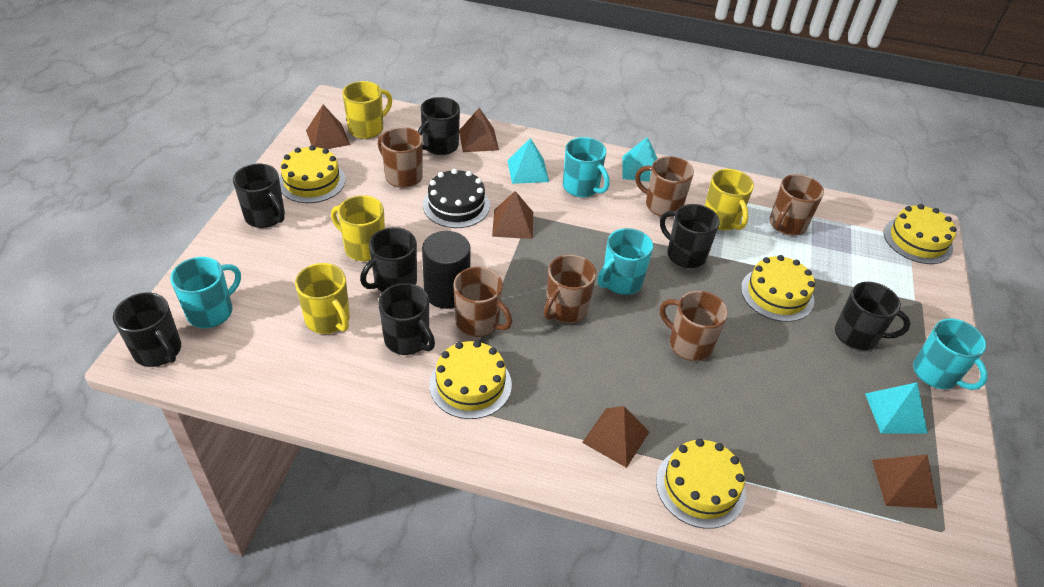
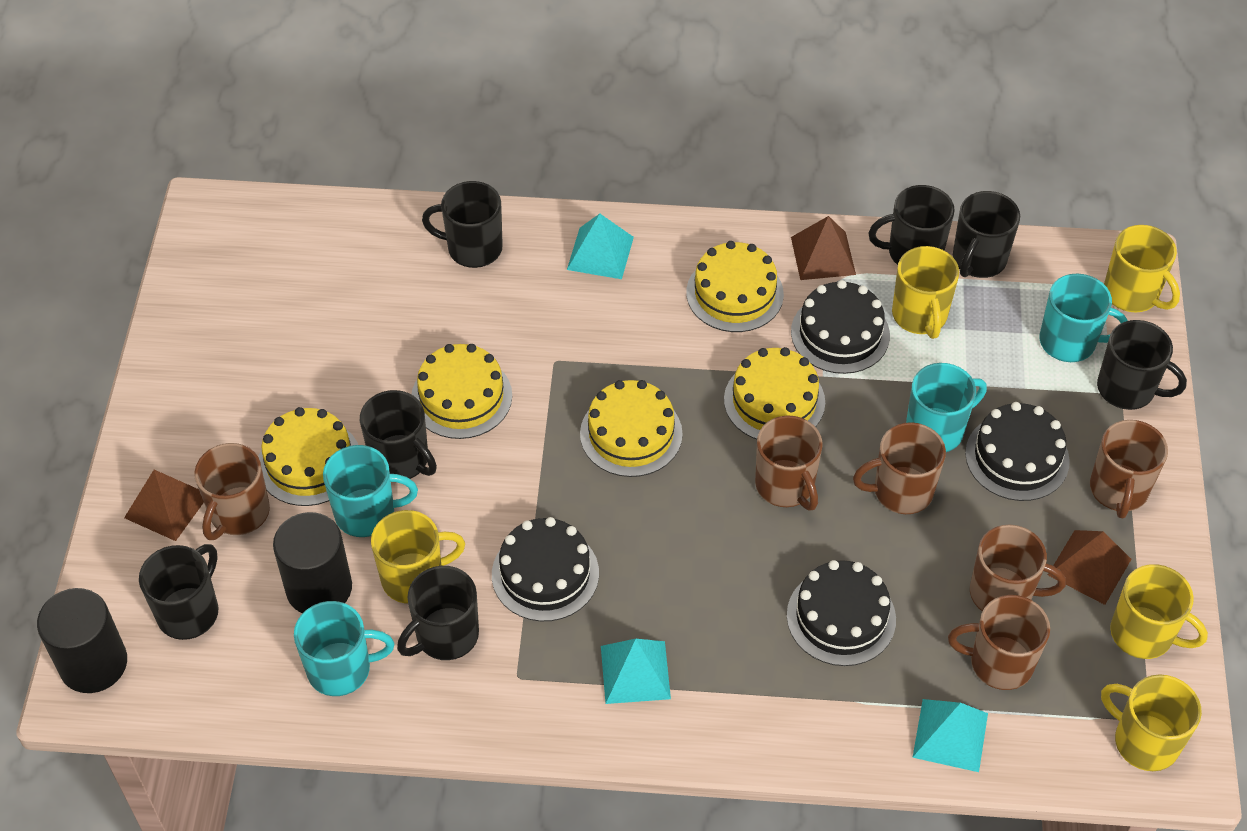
black cake: [423,169,490,228] = 1 -> [492,517,599,621] [787,560,896,666] [791,280,890,374] [965,402,1070,501] = 4
black cylinder: [422,231,471,309] = 1 -> [37,588,127,693] [273,512,352,613] = 2
brown pyramid: [306,105,350,149] [459,107,499,152] [492,191,533,239] [582,406,649,468] [872,454,937,509] = 5 -> [124,470,204,541] [791,216,856,280] [1048,530,1131,605] = 3
yellow mug: [295,263,350,334] [331,195,385,261] [342,81,392,139] [705,169,754,230] = 4 -> [371,510,465,604] [892,246,959,339] [1101,674,1202,771] [1104,225,1180,312] [1110,564,1208,659] = 5

